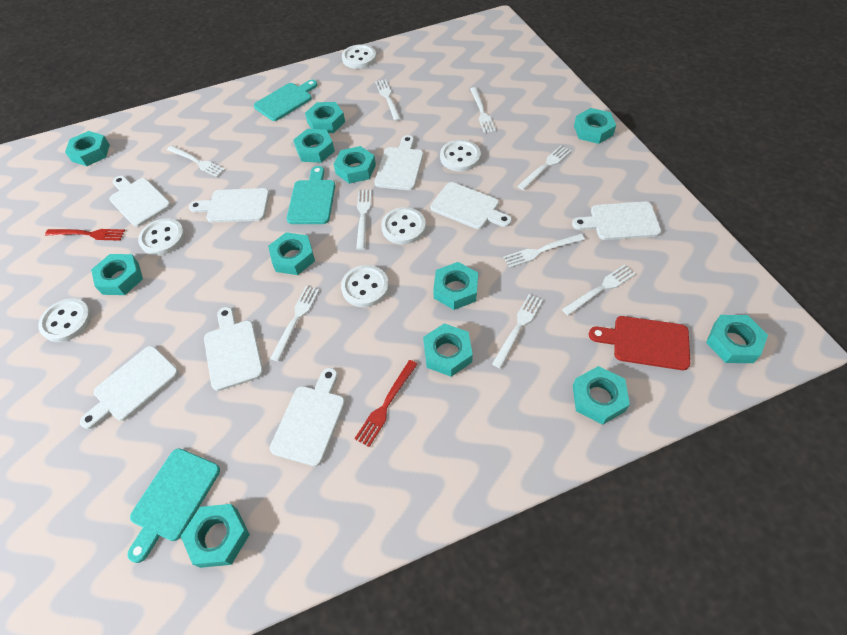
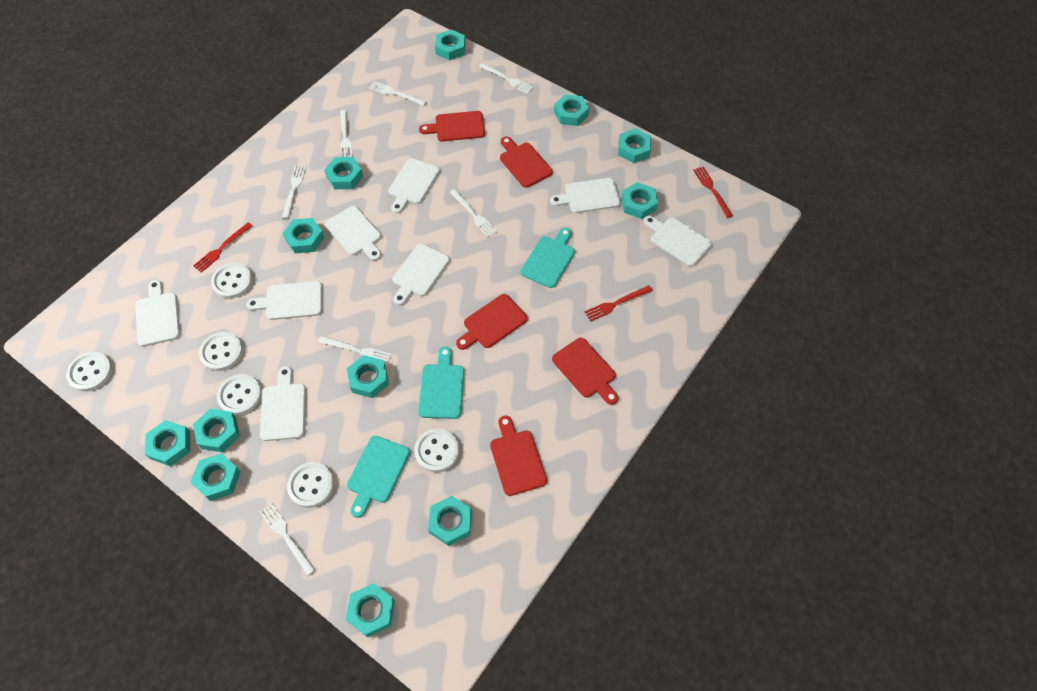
red cutting board: [589,316,690,370] = 1 -> [419,111,485,142] [456,294,528,350] [490,416,547,496] [500,137,553,188] [552,338,618,405] = 5
red fork: [45,229,125,241] [354,360,417,447] = 2 -> [193,222,253,273] [585,285,653,322] [693,166,733,218] = 3
white fork: [167,145,225,177] [270,286,320,362] [356,190,372,250] [375,79,401,121] [470,87,496,133] [492,294,543,368] [503,234,585,268] [517,146,571,190] [562,264,636,316] = 9 -> [260,503,315,576] [282,165,306,219] [318,336,392,365] [340,110,353,157] [369,81,427,106] [450,189,497,238] [479,63,533,94] = 7

